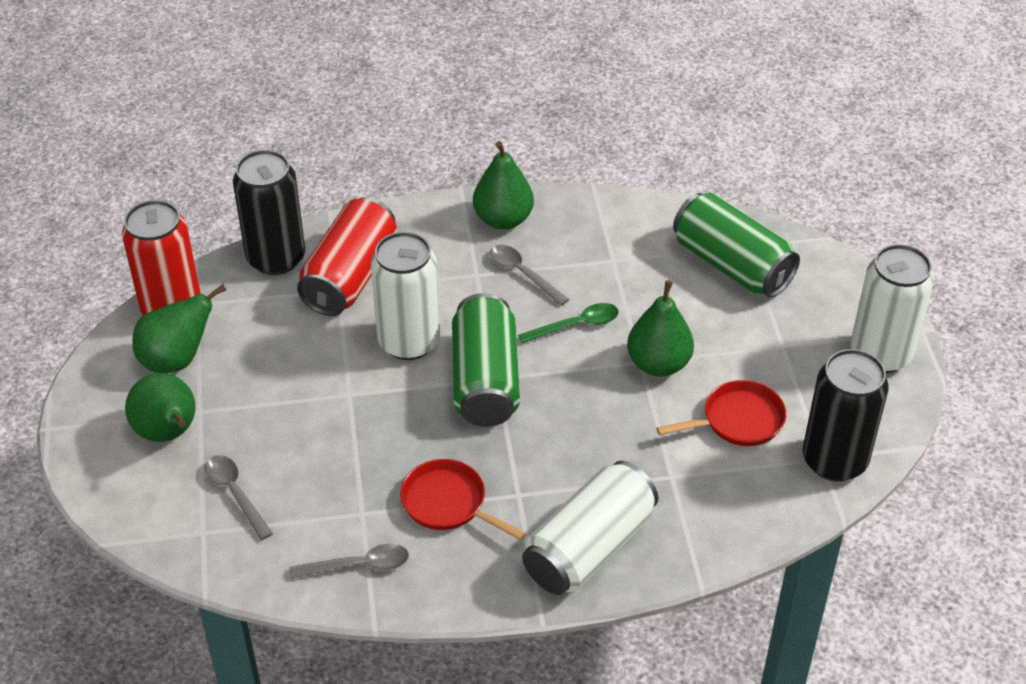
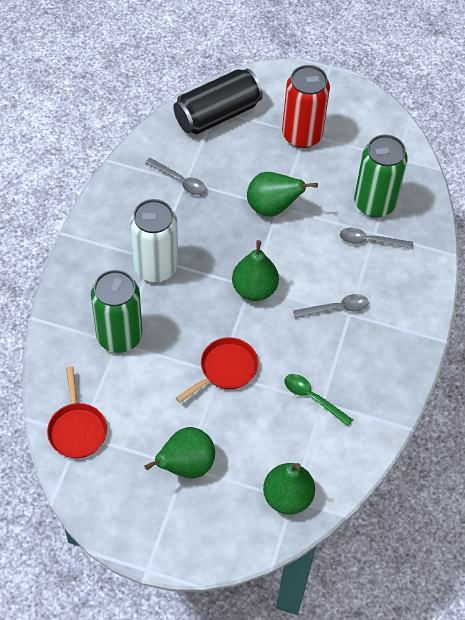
black can: [233,150,305,275] [803,349,889,482] = 2 -> [173,69,263,134] = 1
red can: [122,200,201,315] [297,197,397,316] = 2 -> [282,65,330,148] = 1
white can: [371,232,440,360] [522,461,658,595] [851,244,934,373] = 3 -> [130,199,178,282] = 1

